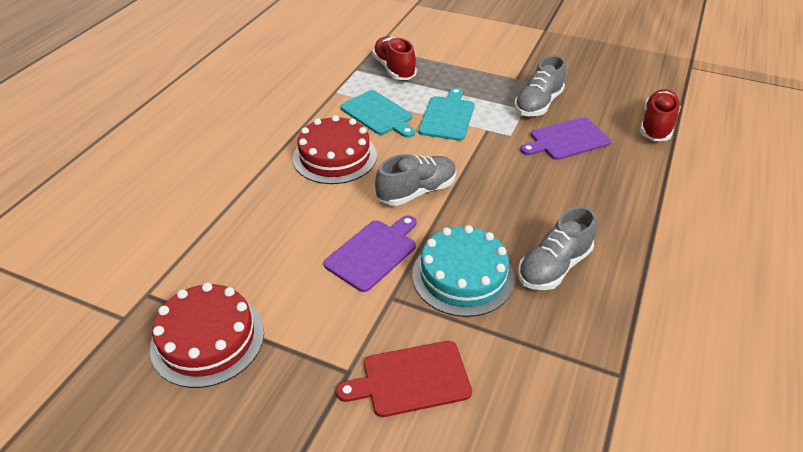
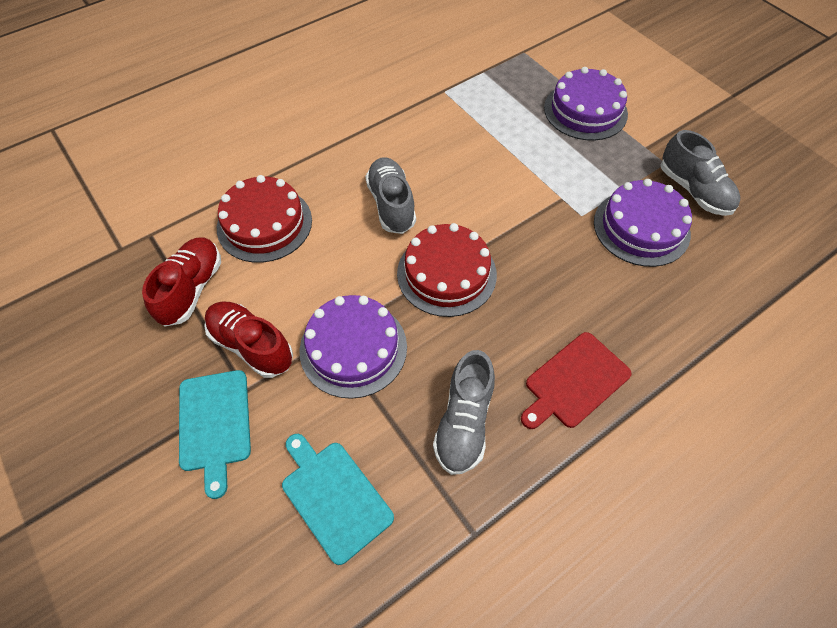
purple cake: none = 0 -> [300,295,407,399] [544,67,628,141] [594,179,692,267] = 3
purple cutting board: [324,215,416,292] [520,117,611,160] = 2 -> none = 0
turquoise cake: [412,225,514,317] = 1 -> none = 0

